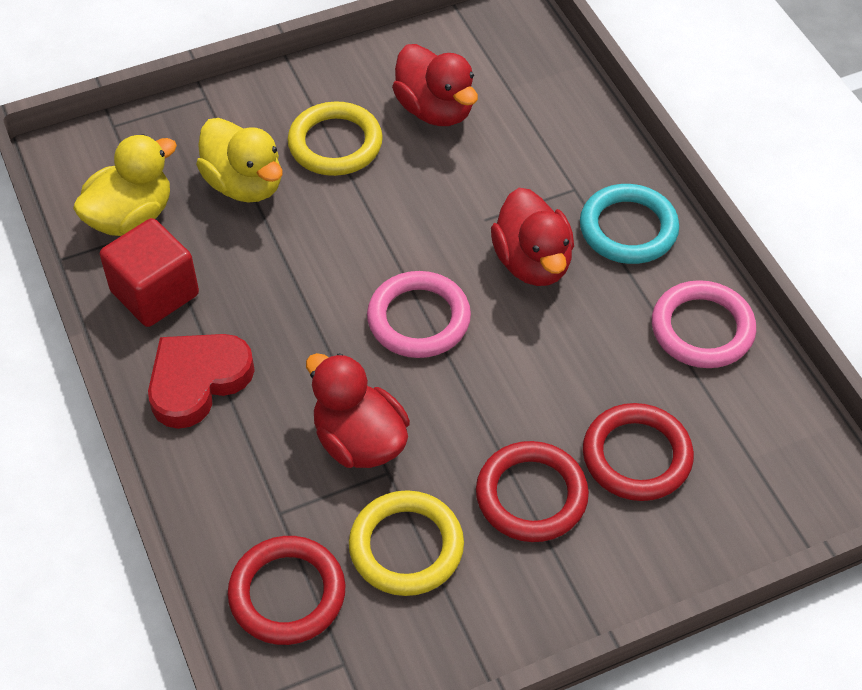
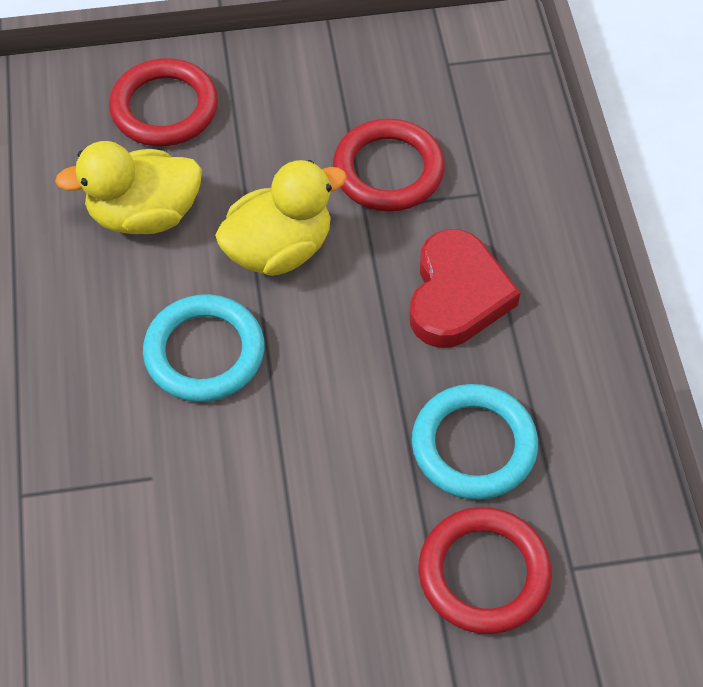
pink ring: [367,271,471,358] [652,280,756,368] = 2 -> none = 0
red cube: [100,218,199,327] = 1 -> none = 0
red duck: [306,353,410,468] [392,44,478,126] [491,188,574,286] = 3 -> none = 0
turquoise ring: [580,184,679,264] = 1 -> [143,294,264,402] [412,384,538,500] = 2
yellow ring: [288,102,383,176] [349,490,464,596] = 2 -> none = 0

